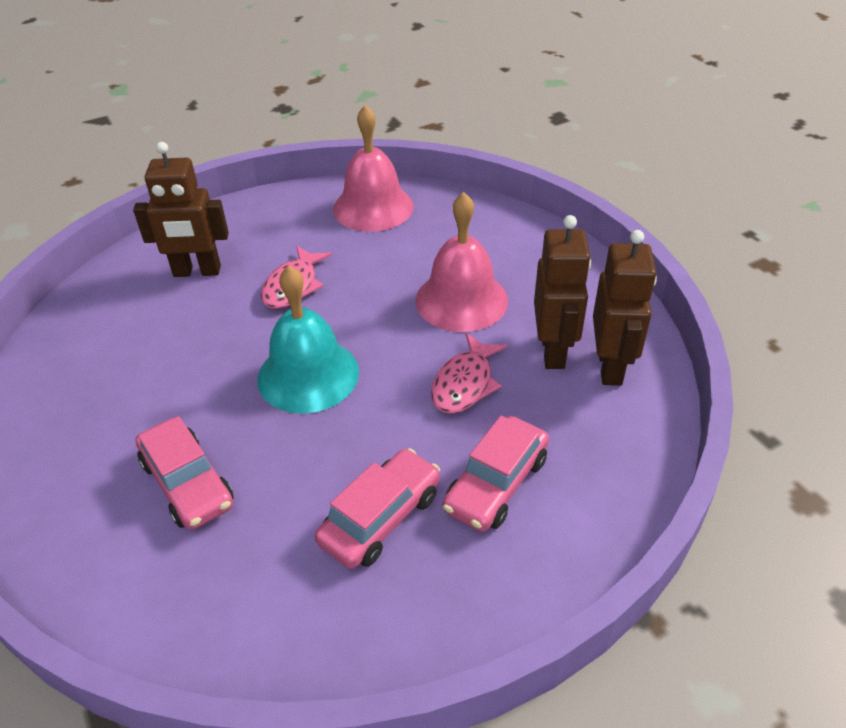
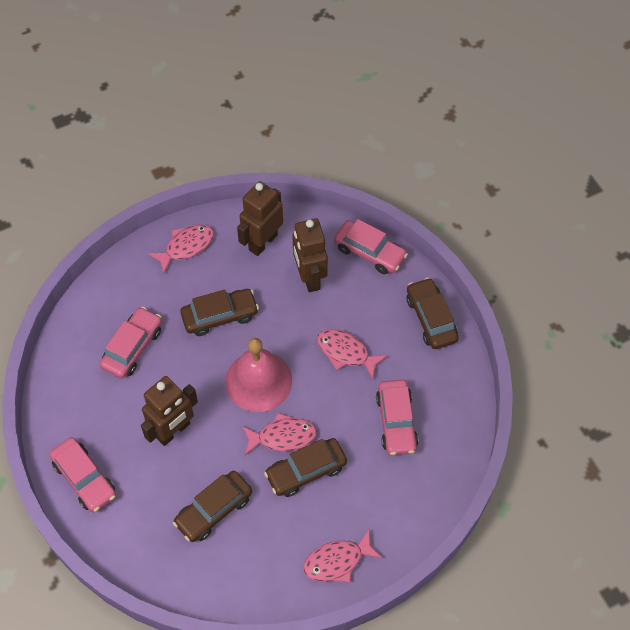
brown car: none = 0 -> [173,471,252,542] [180,289,259,336] [264,438,347,497] [407,278,458,349] = 4
pink bell: [333,105,414,232] [415,192,508,332] = 2 -> [225,338,292,412] = 1
pink car: [136,416,234,530] [315,448,440,569] [443,416,549,532] = 3 -> [49,437,116,512] [100,307,162,379] [334,219,408,274] [376,380,418,455] = 4
pink fish: [261,246,332,309] [431,333,508,414] = 2 -> [148,224,214,273] [242,413,317,455] [303,529,382,583] [317,329,388,379] = 4
turquoise bell: [257,266,359,414] = 1 -> none = 0

